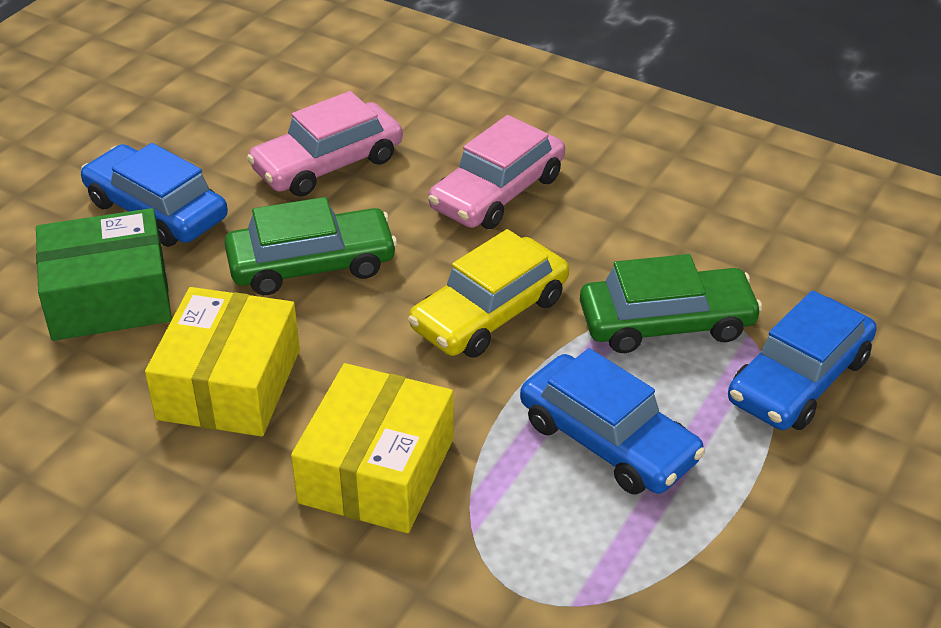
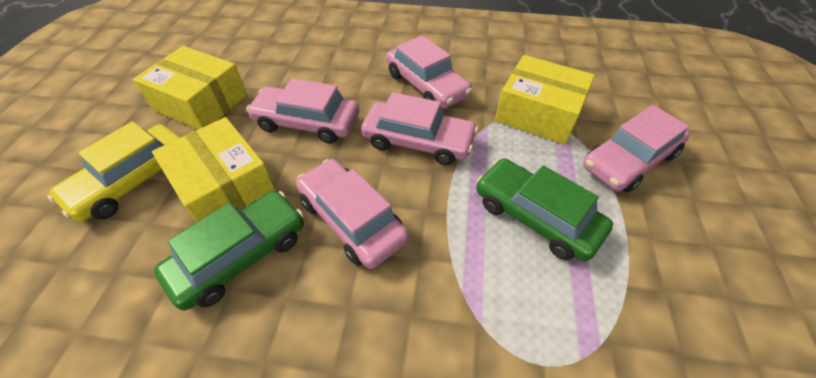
blue car: [81,143,228,247] [520,348,705,495] [728,290,877,430] = 3 -> none = 0
green box: [36,208,172,341] = 1 -> none = 0
pink car: [247,91,403,197] [428,115,565,229] = 2 -> [246,78,359,143] [296,159,409,269] [361,92,478,165] [386,35,472,109] [583,105,690,193] = 5
yellow box: [145,287,300,436] [291,363,454,533] = 2 -> [133,46,247,129] [152,117,276,222] [495,55,595,145] = 3

